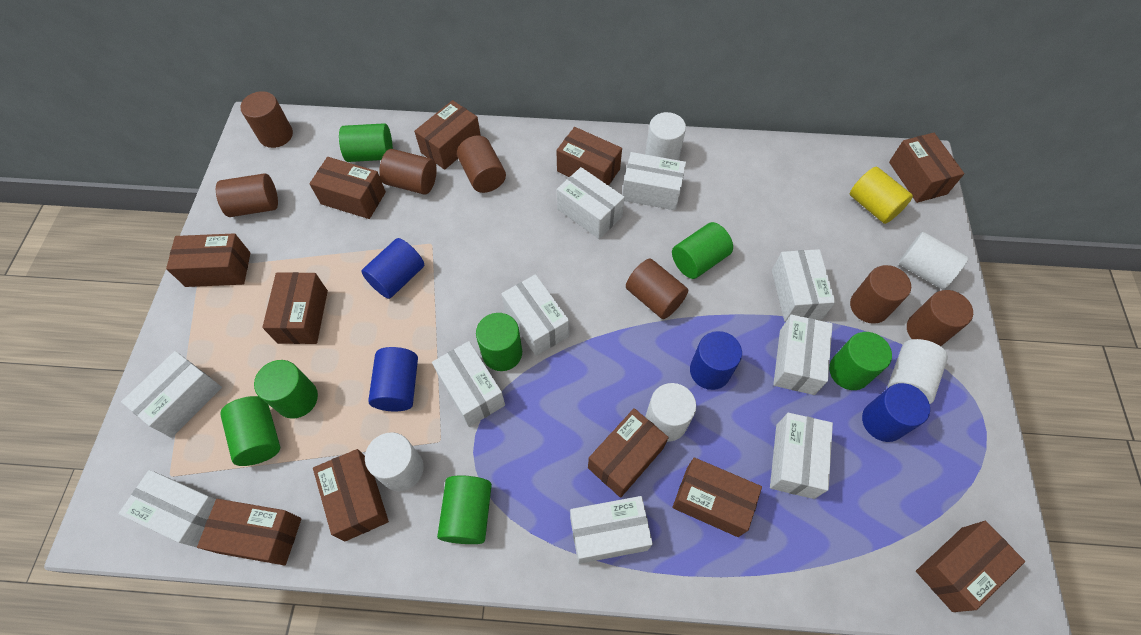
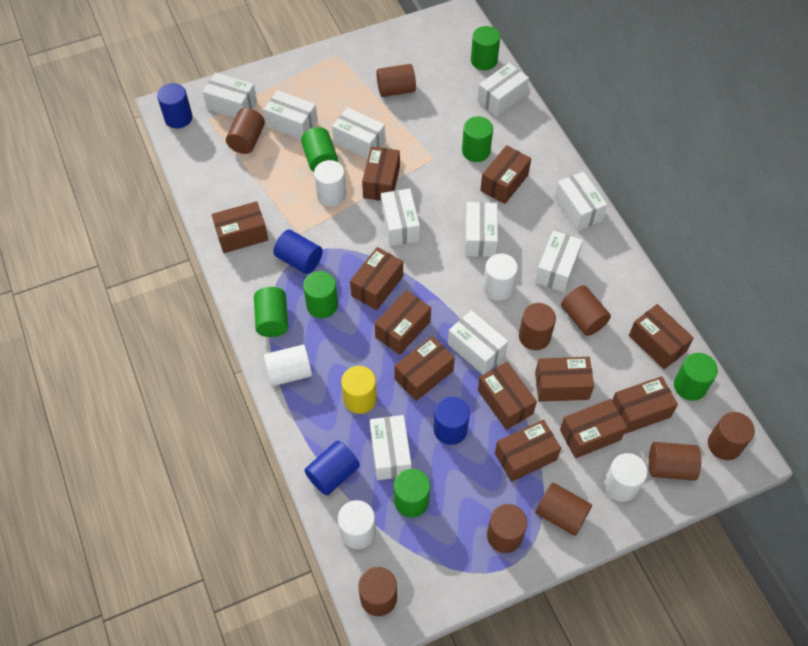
brown box: [166,233,250,287] [197,499,301,566] [262,272,328,344] [309,157,386,219] [313,449,389,541] [414,100,481,170] [556,127,622,186] [588,408,669,498] [672,457,762,537] [889,133,965,203] [916,521,1025,612] = 11 -> [211,201,268,253] [350,247,403,310] [362,146,400,201] [375,290,431,355] [394,336,455,401] [478,362,537,430] [480,145,531,204] [495,420,561,482] [535,357,594,402] [560,399,627,459] [612,376,678,434] [629,304,694,369] = 12
brown cylinder: [216,173,278,217] [241,91,293,148] [379,149,437,195] [457,136,506,193] [626,259,688,319] [850,265,911,324] [907,290,973,346] = 7 -> [226,108,265,154] [358,567,397,616] [376,64,416,97] [487,504,527,553] [519,303,556,350] [536,482,592,536] [561,285,611,336] [649,442,701,481] [708,412,755,460] = 9

